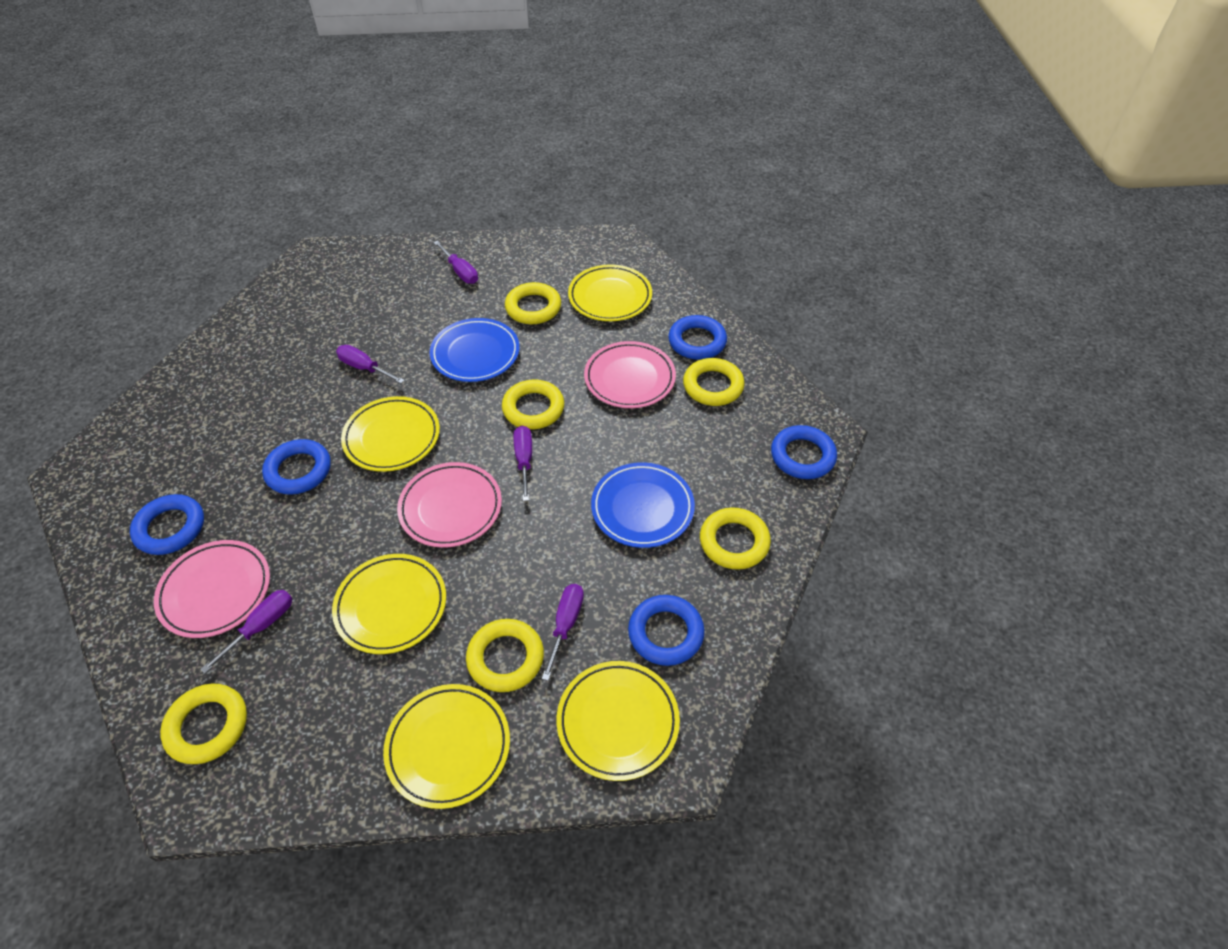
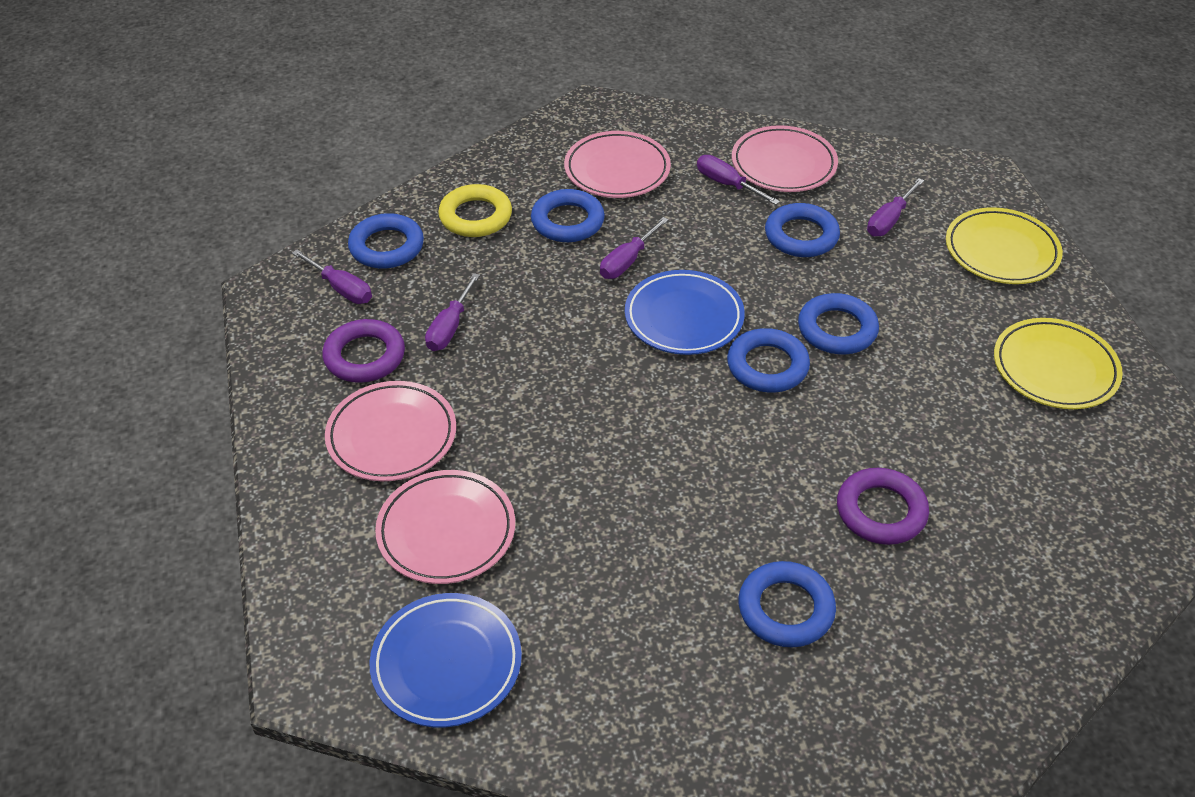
blue ring: [130,494,204,555] [262,439,331,495] [628,595,705,666] [668,315,727,360] [771,425,837,479] = 5 -> [348,213,424,269] [531,189,605,242] [727,328,810,392] [739,561,836,648] [765,203,840,257] [798,293,879,354] = 6
pink plate: [154,540,270,638] [397,462,502,548] [584,341,676,408] = 3 -> [325,381,456,481] [375,470,515,584] [564,131,671,198] [732,125,838,192] = 4
purple ring: none = 0 -> [322,319,405,383] [837,468,929,545] = 2
yellow plate: [332,554,446,654] [341,396,440,472] [383,684,510,809] [557,661,680,781] [568,264,652,321] = 5 -> [946,207,1063,284] [994,318,1123,409] = 2
yellow ring: [160,684,247,764] [466,619,544,692] [502,380,564,429] [505,282,561,324] [683,358,745,406] [700,507,771,570] = 6 -> [438,184,512,237] = 1

